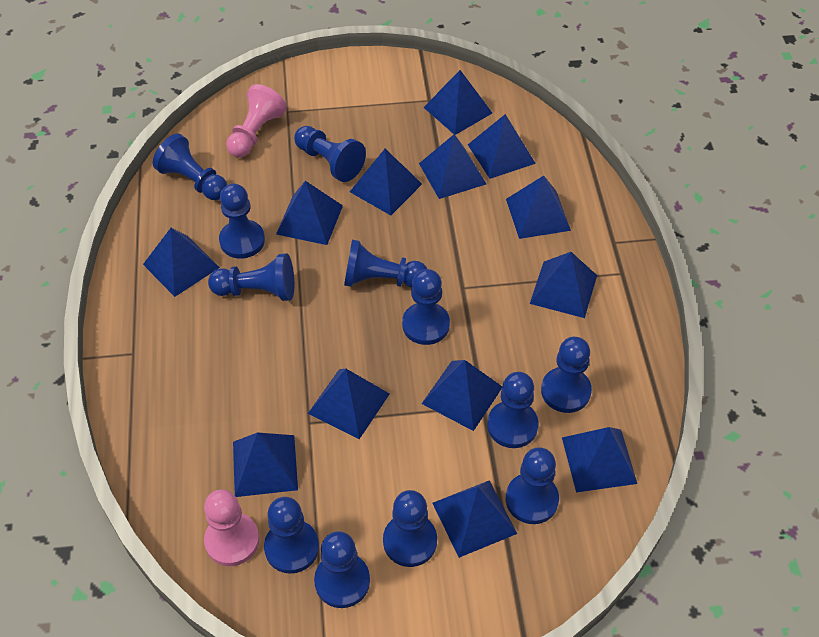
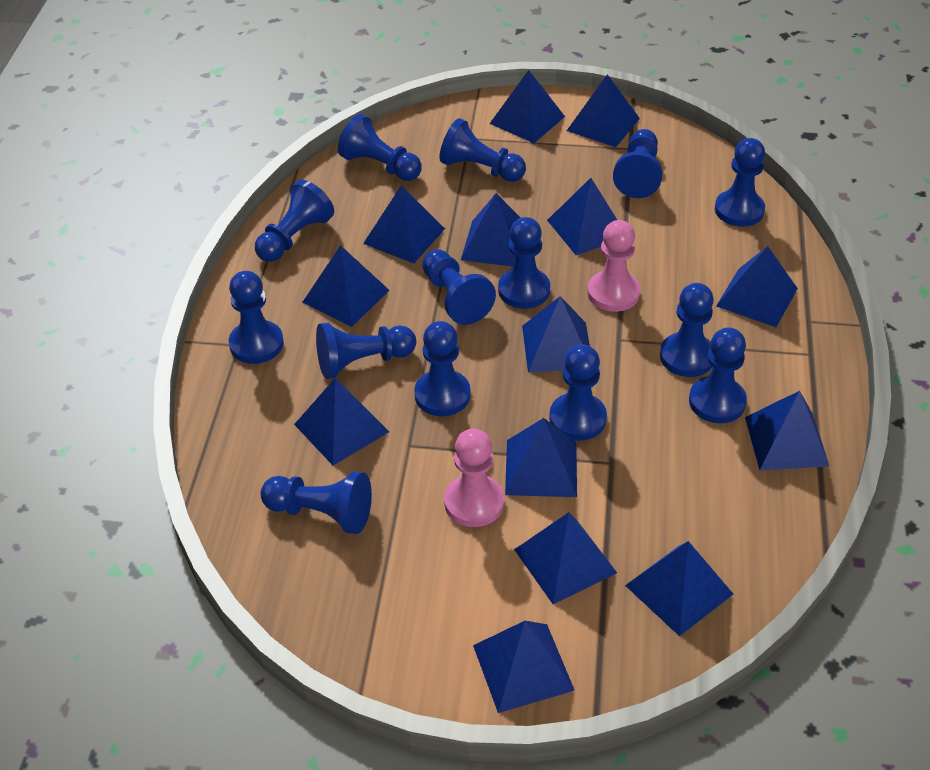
blue pawn: [153,134,227,200] [208,253,294,301] [219,183,265,259] [264,497,319,574] [294,126,366,182] [314,531,370,608] [344,240,427,288] [383,490,437,567] [402,269,450,345] [487,372,538,448] [506,447,559,524] [541,337,592,413] = 12 -> [229,271,284,364] [255,180,334,262] [260,472,372,534] [316,323,416,379] [338,114,422,181] [414,321,471,416] [422,249,496,325] [439,118,526,182] [498,217,550,309] [549,344,607,441] [613,129,663,198] [660,283,714,377] [689,328,747,423] [715,138,765,227] = 14
blue pyramid: [143,228,220,297] [233,432,298,497] [276,181,343,245] [308,369,390,439] [350,149,422,215] [419,134,486,199] [422,360,503,431] [423,70,492,135] [432,480,517,558] [468,114,536,179] [506,176,571,239] [530,252,597,318] [562,427,637,492] = 13 -> [294,378,389,465] [302,245,389,327] [363,185,445,263] [461,193,520,267] [473,621,575,713] [490,70,565,143] [505,418,577,497] [514,512,617,604] [522,296,590,373] [547,178,617,255] [567,74,640,147] [625,541,733,636] [716,246,798,327] [745,391,829,470] = 14

